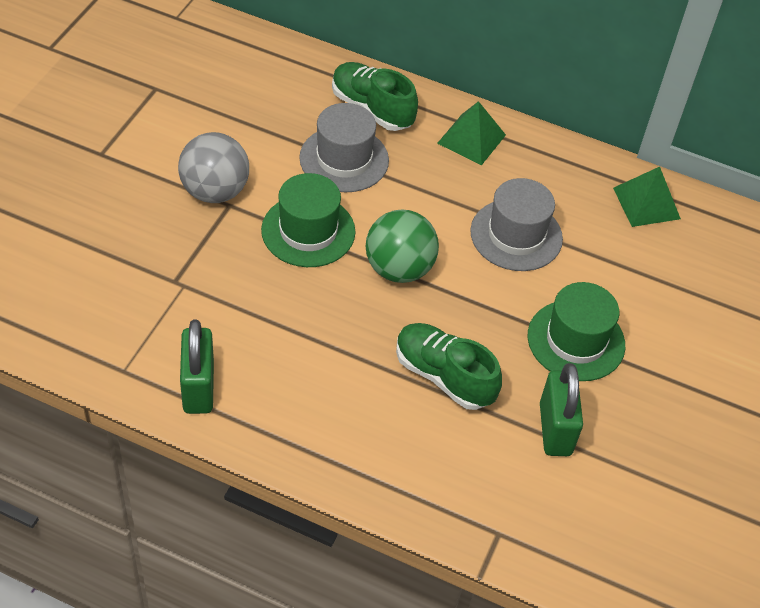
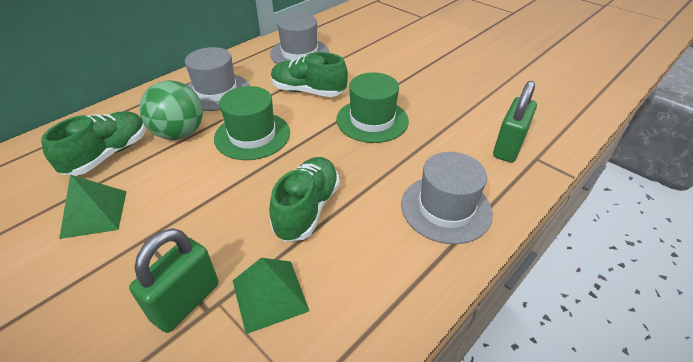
green shoe: [332,62,418,131] [396,323,502,410] = 2 -> [41,111,146,176] [269,157,340,242] [271,52,348,97] = 3
grey ball: [178,132,249,203] = 1 -> none = 0
grey hat: [299,103,389,192] [470,178,563,271] = 2 -> [185,47,249,111] [270,13,329,64] [401,152,493,244] = 3

